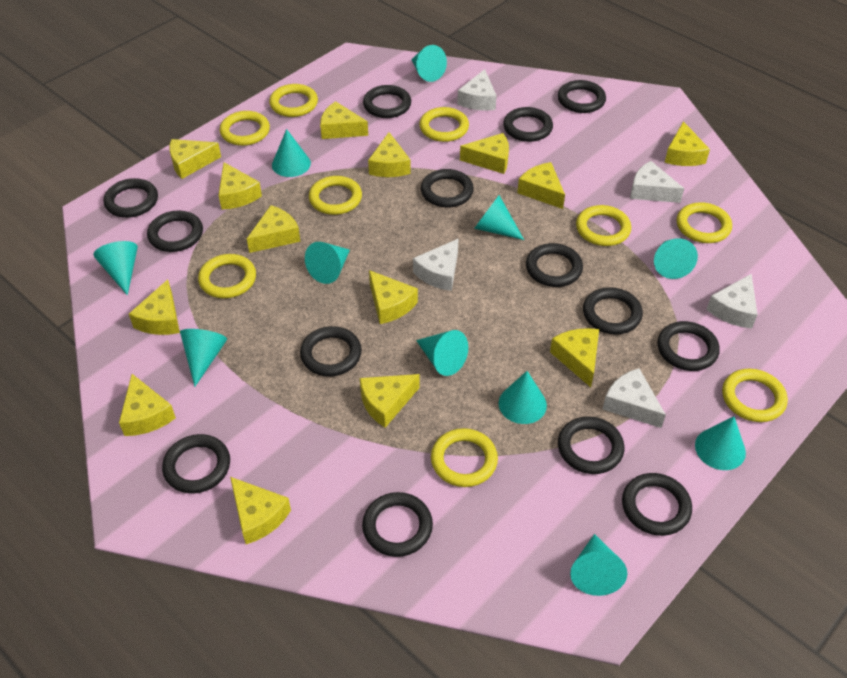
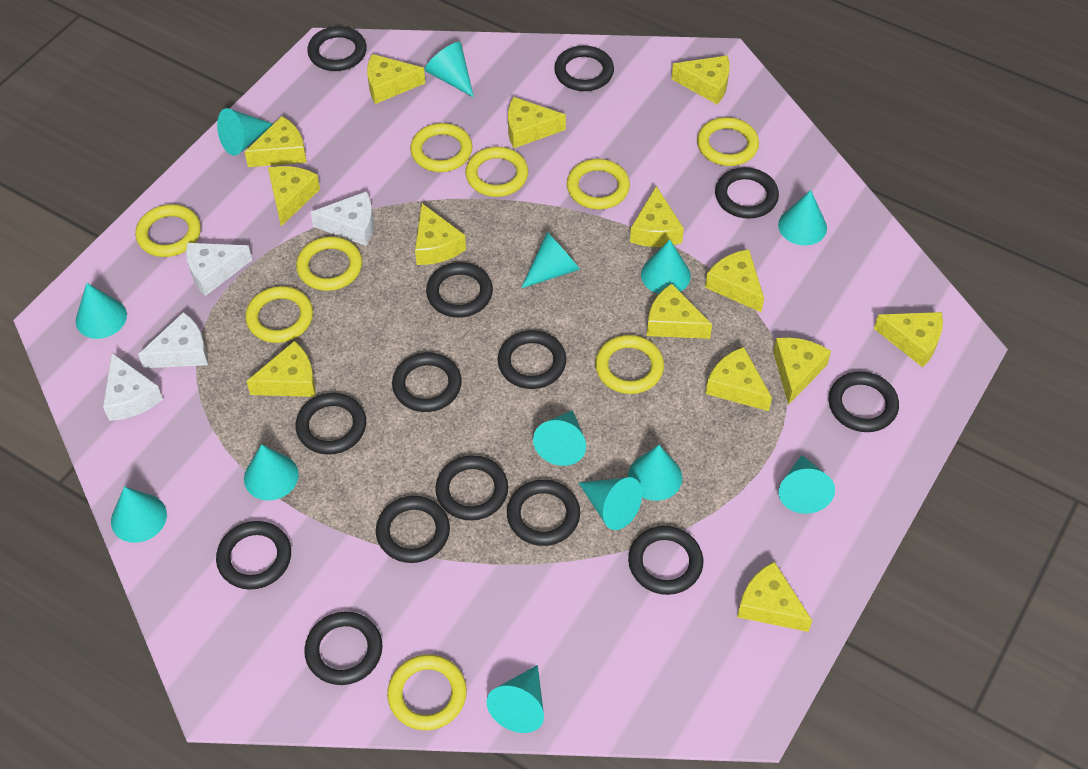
turquoise cone: [93,241,138,295] [180,329,227,387] [272,129,311,177] [305,242,350,284] [411,45,447,82] [416,330,468,376] [474,195,524,240] [499,371,547,424] [570,534,627,596] [654,238,698,279] [695,416,746,470] = 11 -> [76,283,127,339] [111,487,167,543] [217,108,273,156] [244,444,299,500] [425,42,474,97] [487,665,544,733] [521,232,580,288] [533,410,586,466] [579,477,642,530] [628,445,682,501] [641,239,691,294] [778,190,827,245] [779,455,835,514] = 13
white cheese: [413,239,458,291] [457,69,497,111] [603,368,666,428] [630,161,684,203] [706,274,758,329] = 5 -> [103,353,163,421] [138,312,208,368] [186,243,252,296] [311,191,374,246] = 4

